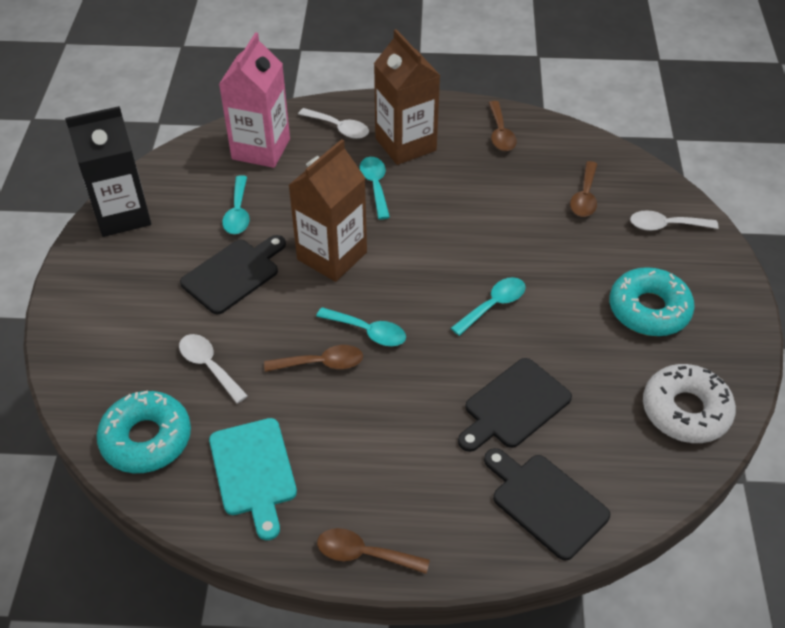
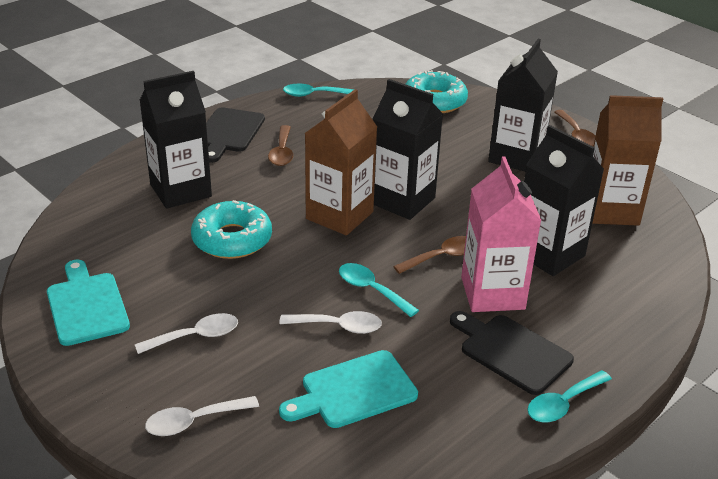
black carton: [65,106,151,237] = 1 -> [139,71,212,209] [373,79,443,220] [488,39,558,172] [524,125,604,276] = 4
black cutting board: [180,235,286,315] [458,358,572,452] [484,448,610,561] = 3 -> [206,107,265,163] [450,311,574,395] = 2
brown spoon: [264,345,363,372] [317,528,430,574] [489,101,517,151] [570,161,597,217] = 4 -> [268,125,293,166] [393,236,466,274] [554,110,595,146] = 3
turquoise cutting board: [209,418,297,540] = 1 -> [47,259,130,346] [279,350,418,428] = 2
turquoise spoon: [222,175,250,234] [316,307,406,346] [359,157,390,219] [451,277,526,336] = 4 -> [283,83,354,97] [339,263,419,317] [527,370,612,423] = 3
white donut: [643,364,736,443] = 1 -> none = 0

